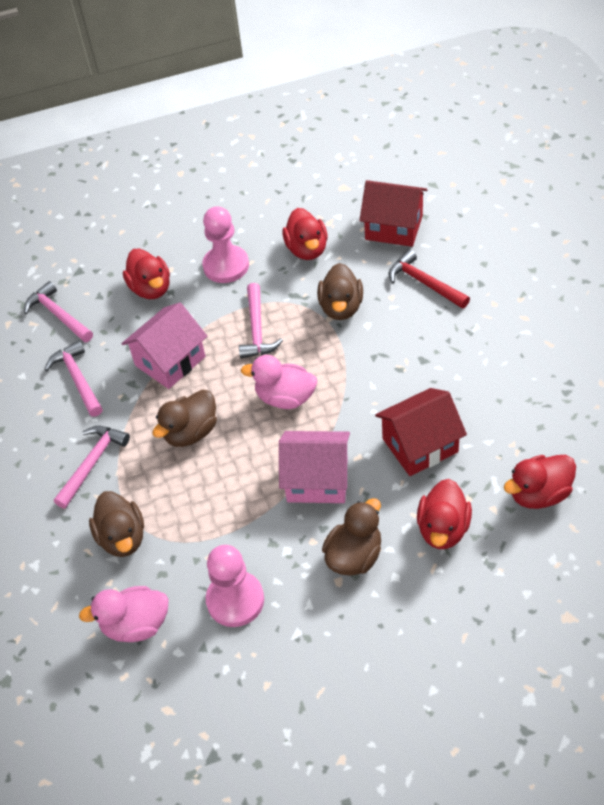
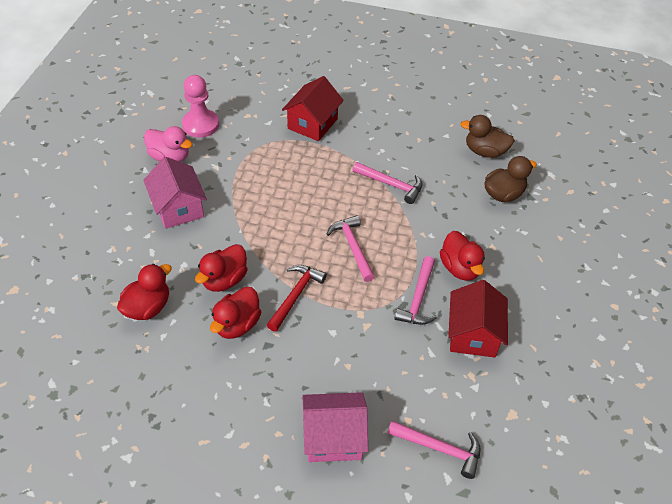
brown duck: [89,491,144,557] [153,389,217,447] [317,263,363,320] [322,498,381,576] = 4 -> [460,115,515,158] [484,156,537,202] = 2
pink duck: [79,586,169,642] [241,355,317,409] = 2 -> [144,126,193,162] = 1
pink pawn: [202,206,249,283] [206,545,264,627] = 2 -> [182,75,219,138] = 1

